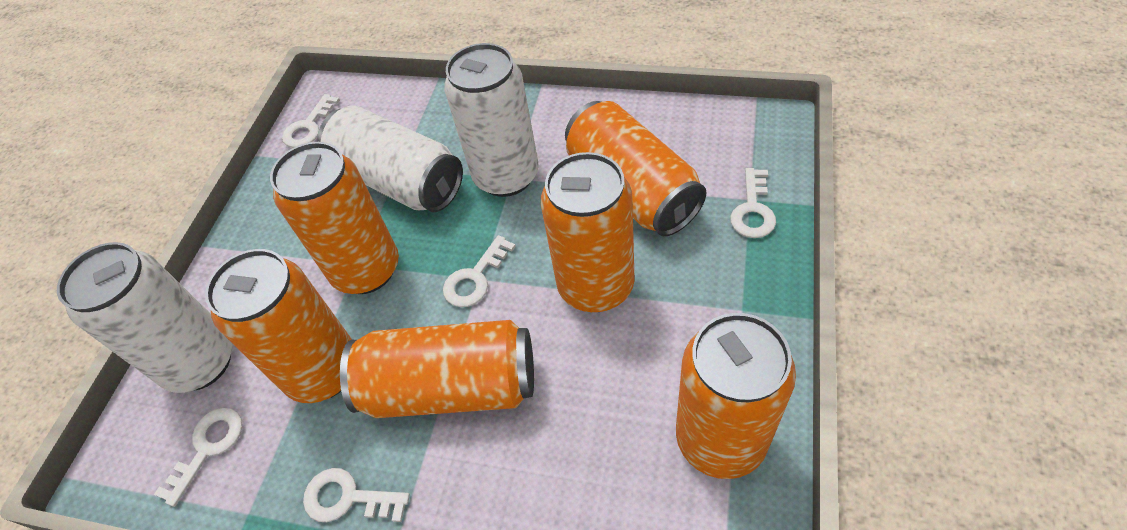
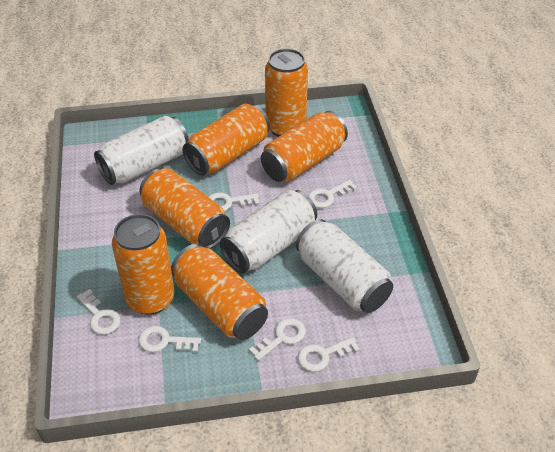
white key: [154,408,242,507] [282,94,340,148] [303,468,410,522] [443,235,516,307] [730,168,776,238] = 5 -> [76,289,121,335] [138,326,201,352] [209,193,259,211] [249,318,306,361] [298,337,360,372] [308,180,357,208] = 6

